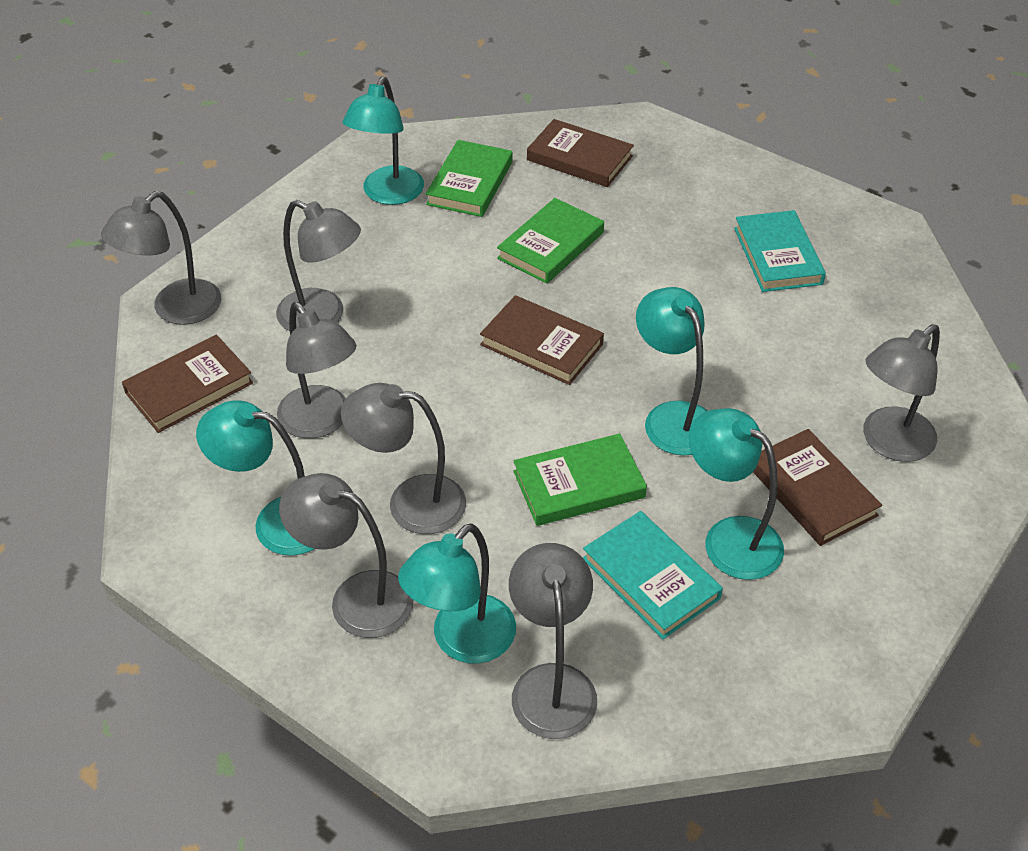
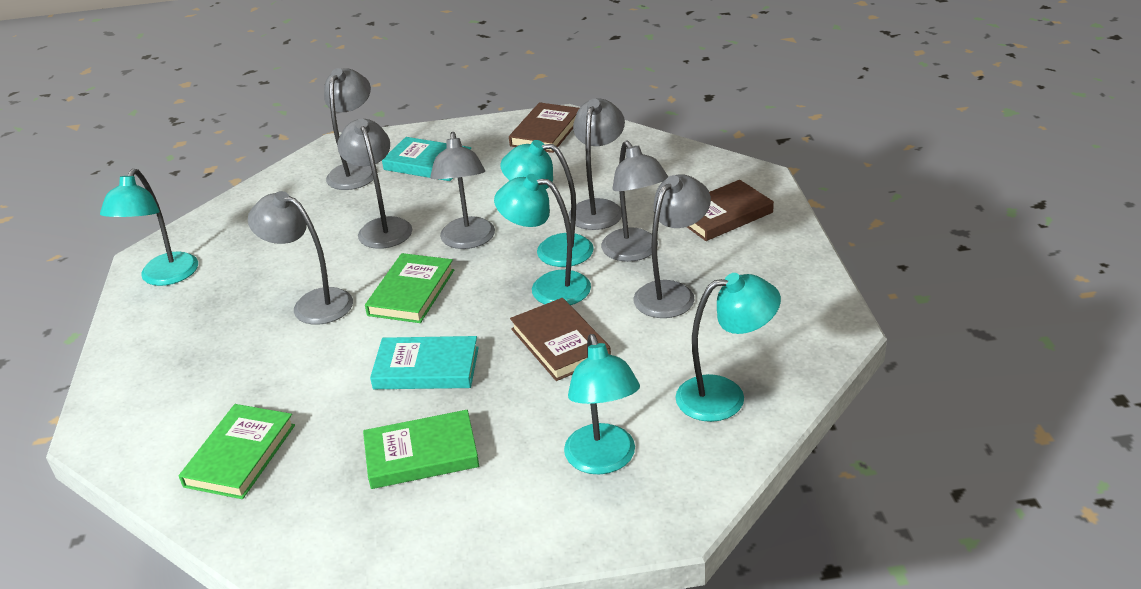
brown book: [122,334,253,433] [480,295,604,385] [527,119,634,187] [753,429,882,546] = 4 -> [509,102,579,153] [510,298,611,381] [687,180,774,241] = 3

